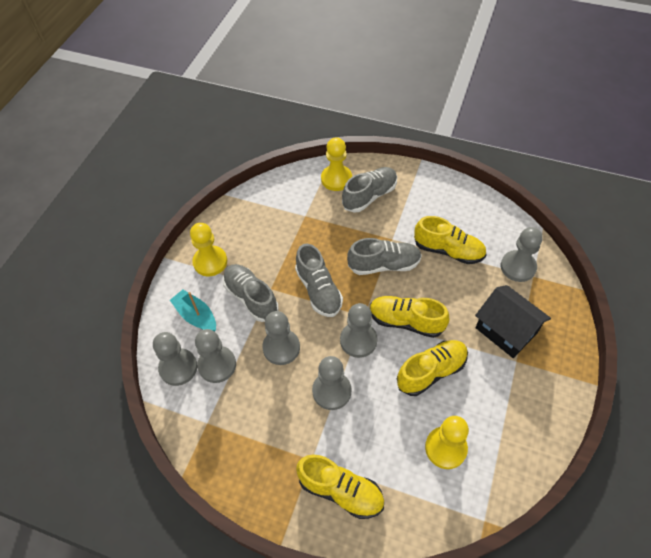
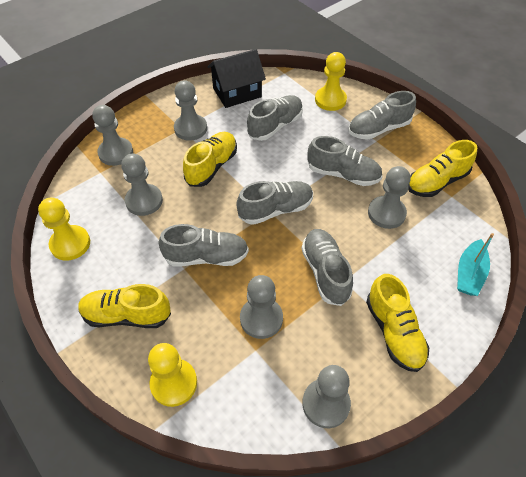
grey shoe: [223,264,278,322] [295,243,343,317] [342,167,397,213] [347,238,422,275] = 4 -> [159,224,249,266] [236,181,313,225] [247,95,303,141] [301,229,353,306] [308,136,383,186] [348,91,416,140] = 6

